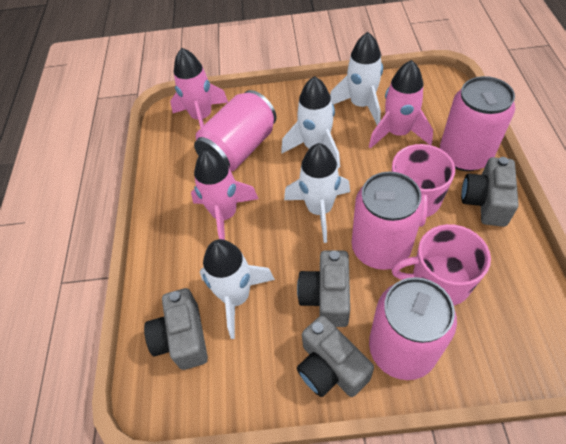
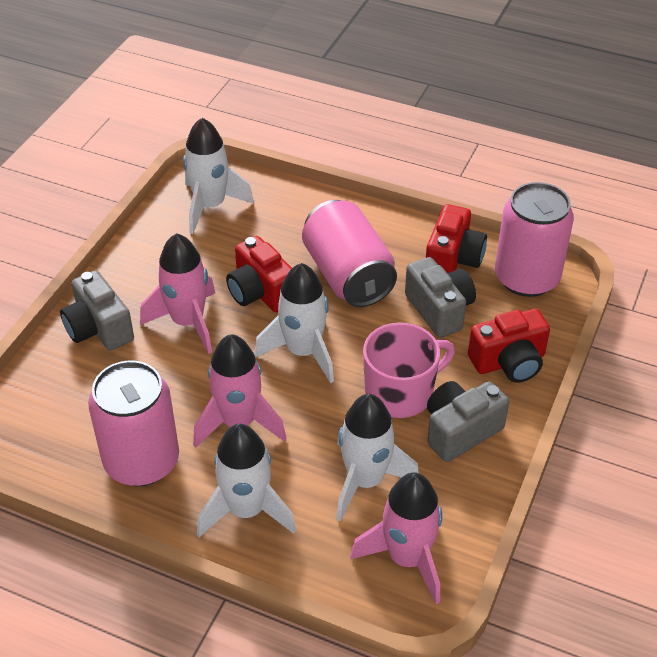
grey camera: [144,288,208,370] [297,250,350,327] [297,316,374,397] [461,157,519,227] = 4 -> [60,270,134,351] [405,257,476,338] [427,381,509,462] = 3
pink can: [194,90,277,171] [351,171,424,270] [369,277,457,380] [440,76,515,171] = 4 -> [88,361,179,486] [302,200,397,307] [495,182,574,297] = 3
pink mug: [391,144,455,227] [392,224,491,306] = 2 -> [363,323,455,418] = 1
red camera: none = 0 -> [226,236,292,313] [426,204,487,273] [468,309,550,383] = 3

